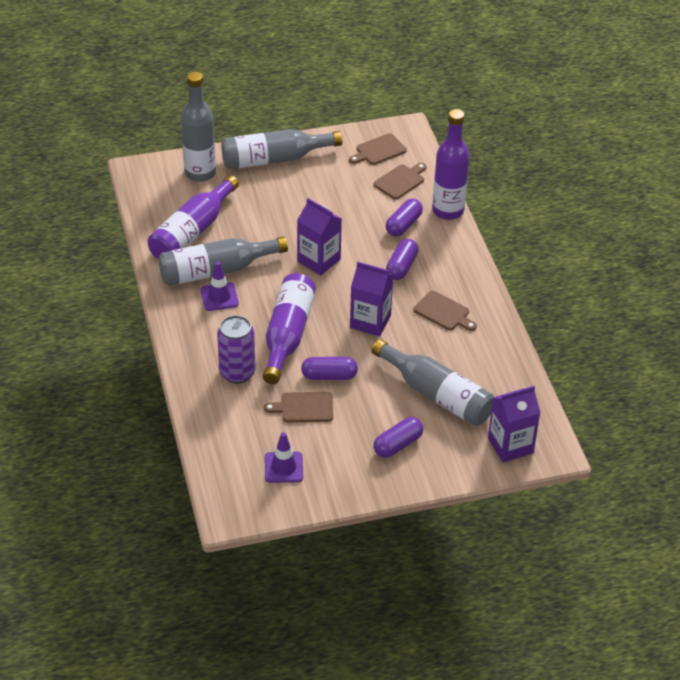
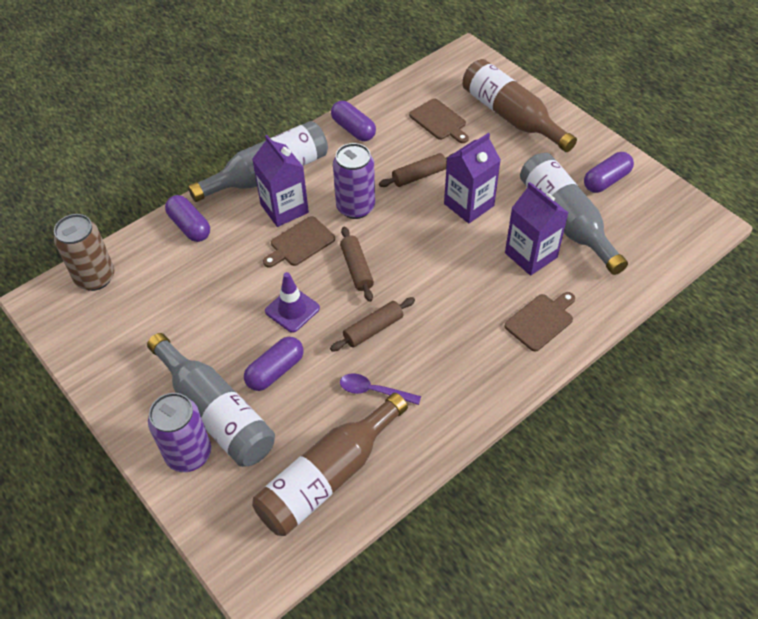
brown bottle: none = 0 -> [252,393,408,536] [463,59,577,152] = 2
brown can: none = 0 -> [54,214,114,291] = 1
brown cutting board: [264,392,333,423] [349,133,407,165] [374,163,427,199] [413,291,477,331] = 4 -> [263,216,335,268] [409,99,469,143] [504,292,575,352] = 3
brown rolling pin: none = 0 -> [330,297,415,352] [340,227,374,302] [379,153,454,187] = 3
grey bottle: [158,236,288,286] [181,72,216,182] [221,129,342,169] [372,339,494,426] = 4 -> [147,333,275,467] [188,121,328,202] [520,153,628,275] = 3
purple bottle: [148,175,239,259] [263,273,316,384] [432,109,470,220] = 3 -> none = 0
purple can: [217,315,256,384] = 1 -> [148,393,211,472] [333,143,375,219] = 2
purple spoon: none = 0 -> [340,373,421,405] = 1
purple traffic cone: [200,262,239,311] [265,432,303,483] = 2 -> [265,272,320,333] = 1

